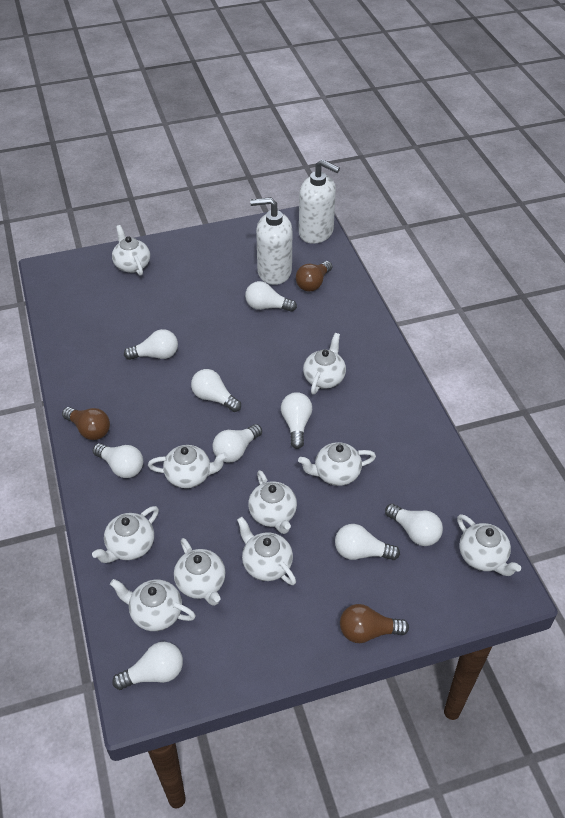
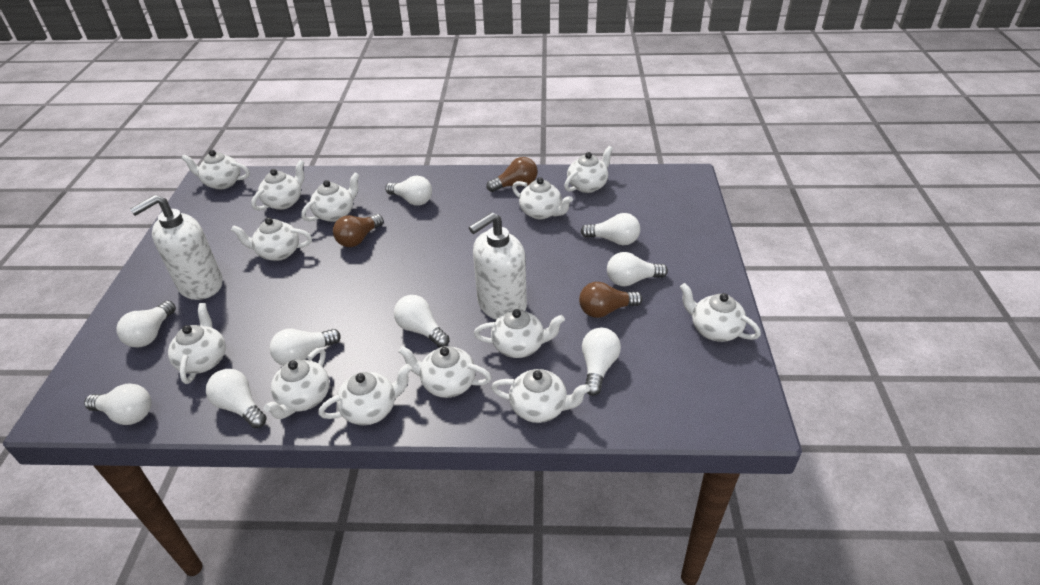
white teapot: [92,506,159,563] [110,579,196,631] [112,225,150,276] [148,445,228,488] [174,538,226,606] [237,517,296,585] [248,470,297,534] [298,442,376,486] [303,333,346,394] [457,514,521,576] = 10 -> [168,303,226,384] [181,150,250,190] [231,217,312,261] [251,160,305,211] [263,347,329,419] [301,172,360,222] [318,364,412,425] [398,346,492,398] [474,309,565,358] [491,369,590,423] [512,177,573,219] [564,146,613,193] [680,283,761,342] = 13

